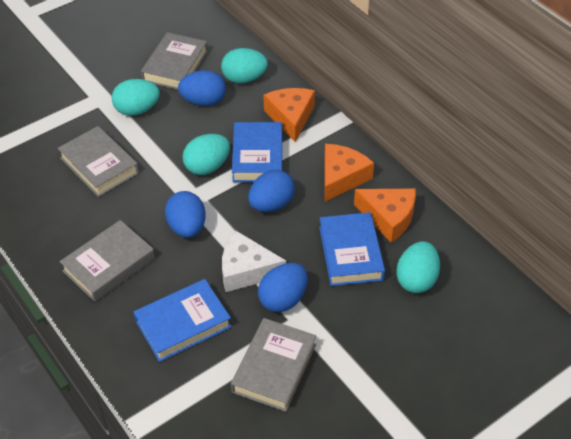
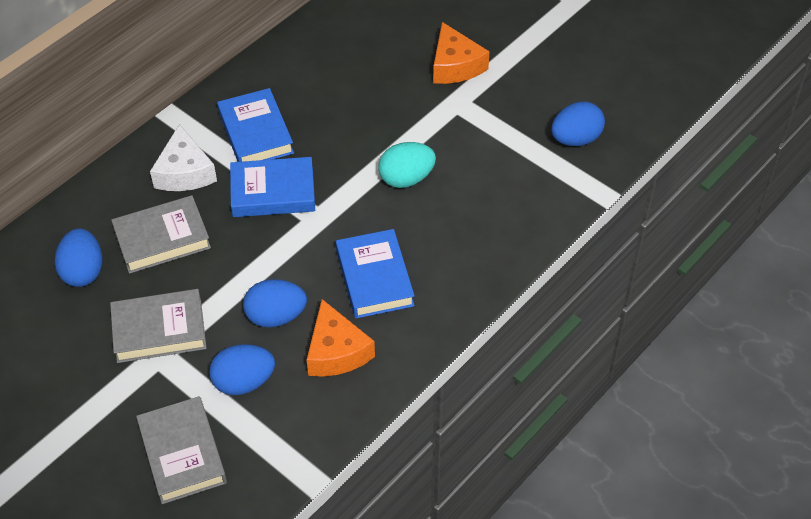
grey book: [57,126,139,197] [60,220,155,302] [141,32,208,90] [231,318,316,412] = 4 -> [110,289,207,363] [111,195,211,274] [136,396,227,504] = 3
orange cheese: [263,88,315,142] [324,144,374,202] [354,188,416,243] = 3 -> [307,299,375,377] [433,22,490,84] = 2
turquoise egg: [112,79,160,116] [182,134,230,175] [221,48,268,83] [396,241,440,293] = 4 -> [378,142,436,188] = 1

